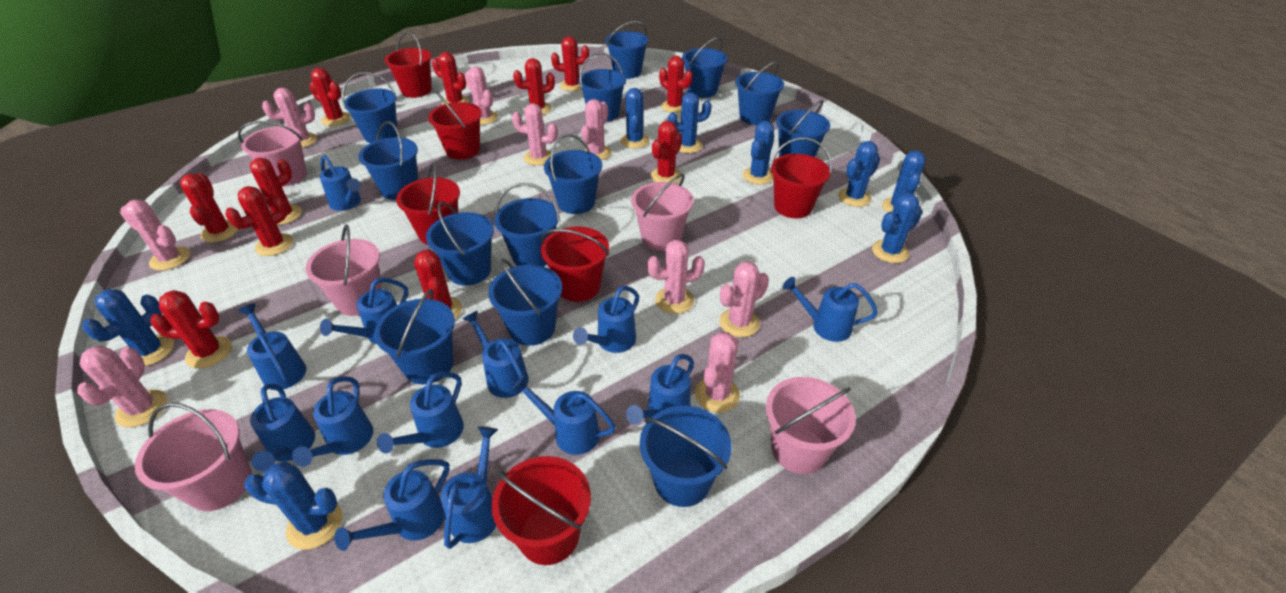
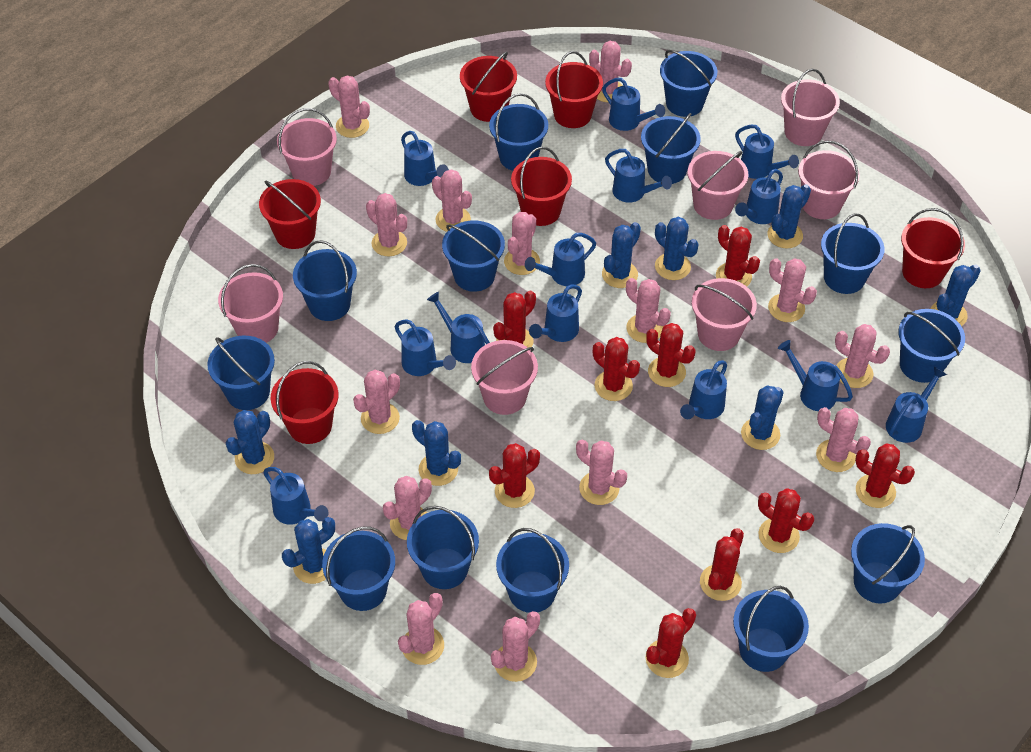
pink bucket: [135,403,252,511] [238,121,307,187] [306,224,382,316] [631,174,694,251] [766,377,856,474] = 5 -> [218,264,283,343] [277,108,337,186] [471,340,538,415] [688,151,748,220] [692,278,757,351] [781,69,840,146] [798,141,860,219] = 7
pink cactus: [77,346,168,428] [120,200,190,271] [262,88,317,148] [465,66,498,125] [512,103,557,166] [581,99,612,160] [647,240,705,314] [695,332,740,413] [719,261,769,337] = 9 -> [328,76,370,138] [353,370,400,434] [366,193,407,256] [383,476,432,540] [398,593,444,665] [432,169,472,232] [491,611,540,682] [504,212,540,275] [576,440,627,505] [589,41,632,103] [626,278,671,343] [768,258,817,322] [816,407,871,472] [835,324,890,388] = 14
red cactus: [150,290,232,368] [180,173,238,242] [225,186,293,256] [250,158,302,225] [309,68,350,126] [414,250,462,319] [432,52,469,105] [513,58,555,115] [551,36,589,91] [651,121,682,183] [659,56,693,113] = 11 -> [489,443,540,508] [493,291,536,347] [593,337,640,401] [645,608,696,678] [646,323,695,387] [700,528,744,601] [716,225,760,286] [758,488,814,553] [855,444,915,508] = 9

